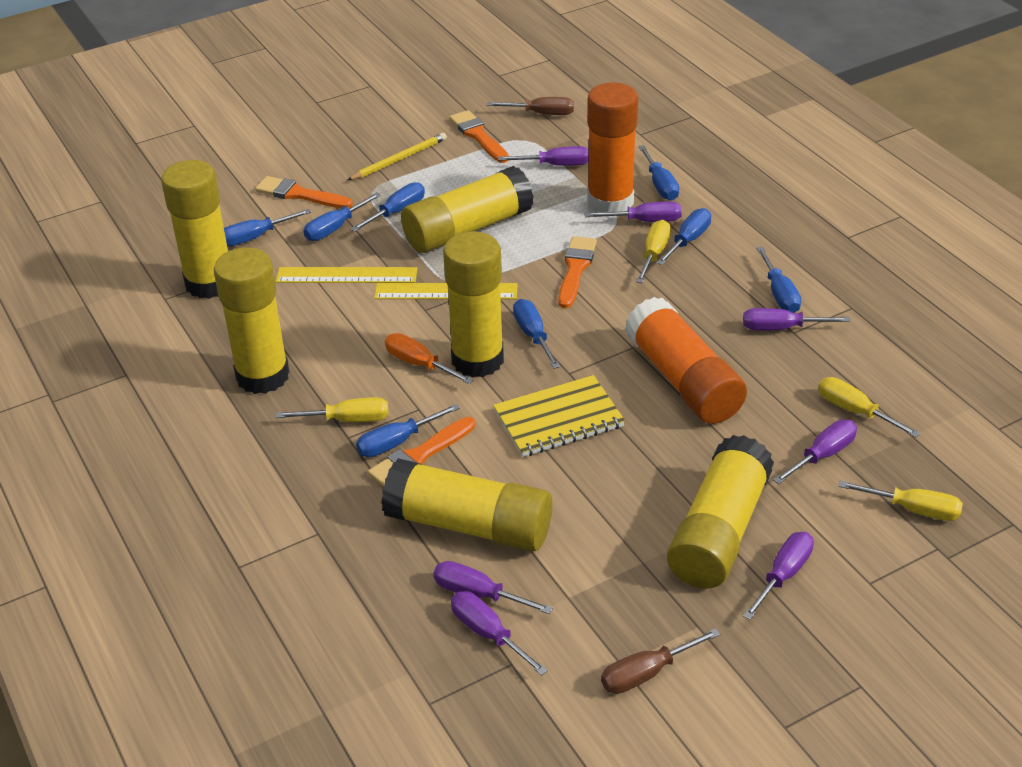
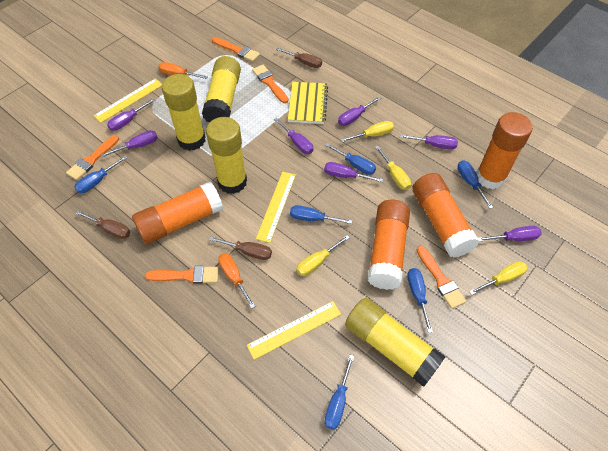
blue screwdriver: [224,209,311,246] [303,193,381,241] [351,182,425,232] [356,404,460,457] [513,299,560,369] [638,145,679,200] [656,208,711,265] [756,247,801,313] = 8 -> [74,155,128,193] [290,205,353,224] [325,143,376,175] [325,355,354,430] [407,268,433,333] [457,160,493,209] = 6
brown screwdriver: [487,97,574,115] [601,628,720,694] = 2 -> [75,210,130,239] [209,236,272,260] [276,47,322,68] = 3
orange brush: [255,176,353,208] [368,417,475,488] [449,110,509,163] [558,236,597,308] = 4 -> [66,135,119,180] [145,266,219,284] [212,37,260,62] [252,65,288,103] [417,245,466,309] = 5
orange glue stick: [587,82,638,213] [625,297,747,424] = 2 -> [132,182,223,244] [368,200,410,290] [413,173,479,258] [476,112,533,189] = 4
orange screwdriver: [385,333,473,384] = 1 -> [158,62,208,79] [218,253,256,309] = 2
yellow glue stick: [161,160,228,299] [214,247,289,394] [381,458,552,552] [401,166,534,253] [443,231,504,378] [667,435,774,589] = 6 -> [162,74,205,151] [202,56,241,123] [206,117,247,194] [345,298,446,387] = 4
yellow pencil: [348,133,447,180] = 1 -> none = 0
yellow ruler: [276,267,417,283] [374,283,517,299] = 2 -> [94,78,162,123] [247,301,341,360] [256,172,296,243] = 3

